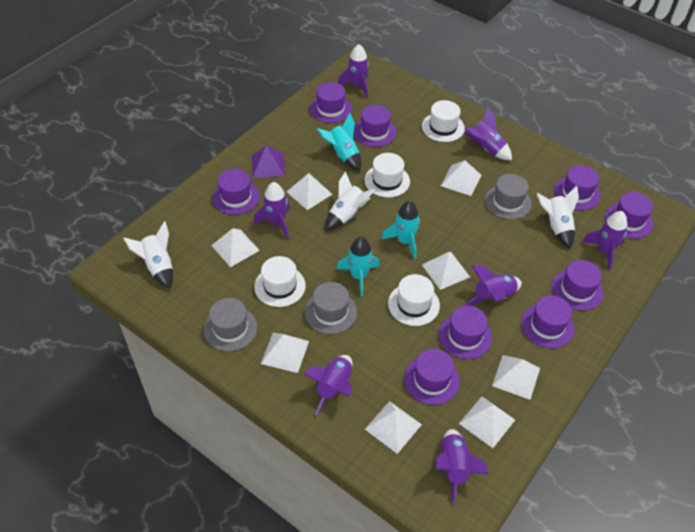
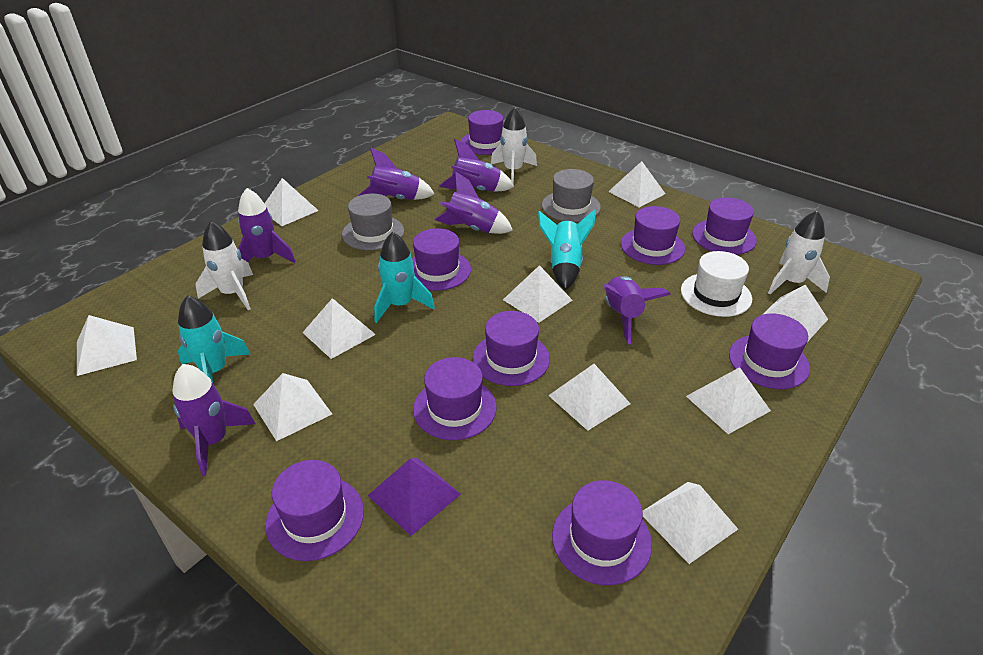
grey hat: [204,298,257,351] [305,282,357,334] [485,174,532,220] = 3 -> [342,194,404,250] [542,169,601,222] = 2
purple rocket: [253,182,290,239] [304,355,353,415] [338,44,369,98] [436,429,490,504] [464,107,512,160] [464,265,522,306] [582,211,627,270] = 7 -> [172,364,255,476] [238,188,296,263] [358,148,434,200] [435,171,513,234] [439,139,514,192] [603,276,671,344] = 6
white hat: [254,256,306,307] [364,153,410,198] [388,274,440,326] [422,100,465,142] = 4 -> [681,251,752,317] = 1
white pyramid: [211,228,260,267] [261,333,309,373] [287,173,332,210] [365,401,422,454] [422,252,470,290] [441,160,481,196] [459,397,515,448] [492,355,540,400] = 8 -> [77,315,137,376] [253,373,332,441] [264,178,319,226] [302,298,376,359] [503,265,572,323] [548,364,631,431] [608,161,665,207] [643,482,738,564] [686,367,771,434] [762,284,828,342] = 10

